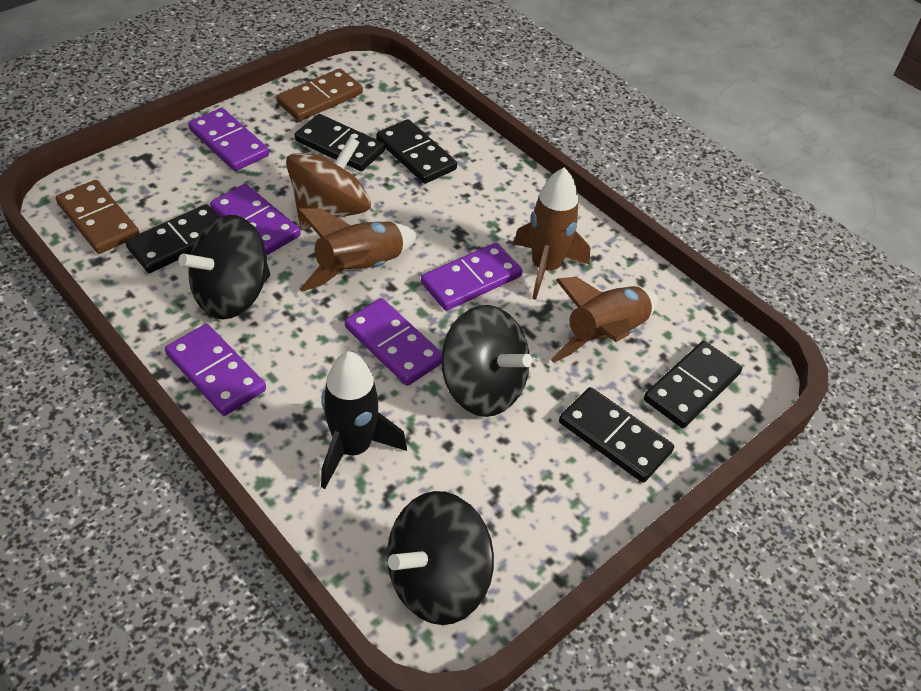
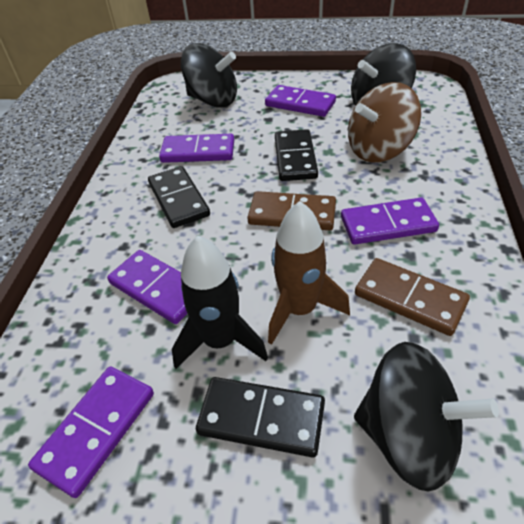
black domino: [125,204,219,273] [295,114,385,171] [376,119,457,184] [559,387,674,483] [644,341,742,428] = 5 -> [148,166,210,228] [196,377,325,457] [275,129,318,181] = 3
brown rocket: [297,208,418,292] [513,167,590,300] [551,277,658,363] = 3 -> [268,201,350,345] = 1

